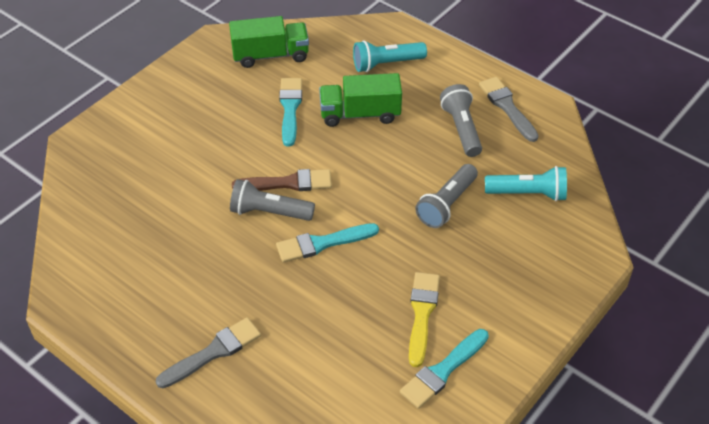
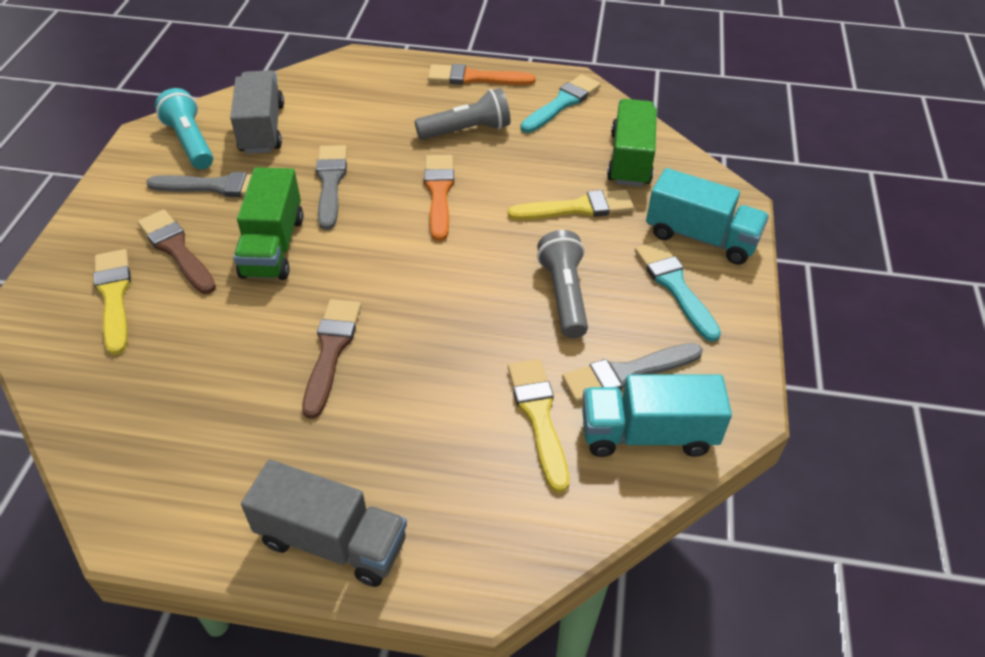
brown brush: [232,169,332,191] = 1 -> [138,210,216,294] [302,299,361,419] = 2
grey brush: [156,317,261,388] [479,77,539,142] = 2 -> [146,172,252,197] [316,145,347,230] [562,343,703,403] = 3
grey flashlight: [230,179,315,221] [415,164,478,228] [440,84,482,157] = 3 -> [415,88,511,140] [537,230,588,338] = 2
grey truck: none = 0 -> [230,70,284,154] [241,460,407,587] = 2
orange brush: none = 0 -> [424,155,454,241] [428,64,536,85] = 2
turquoise brush: [276,223,379,263] [279,78,302,147] [400,329,489,409] = 3 -> [521,74,601,133] [635,240,721,342] = 2
turquoise flashlight: [353,40,427,72] [485,166,567,201] = 2 -> [155,88,213,169] = 1
turquoise truck: none = 0 -> [582,375,732,457] [646,168,769,265] = 2
yellow brush: [409,272,440,367] = 1 -> [93,249,131,355] [508,190,634,220] [508,359,569,493] = 3

